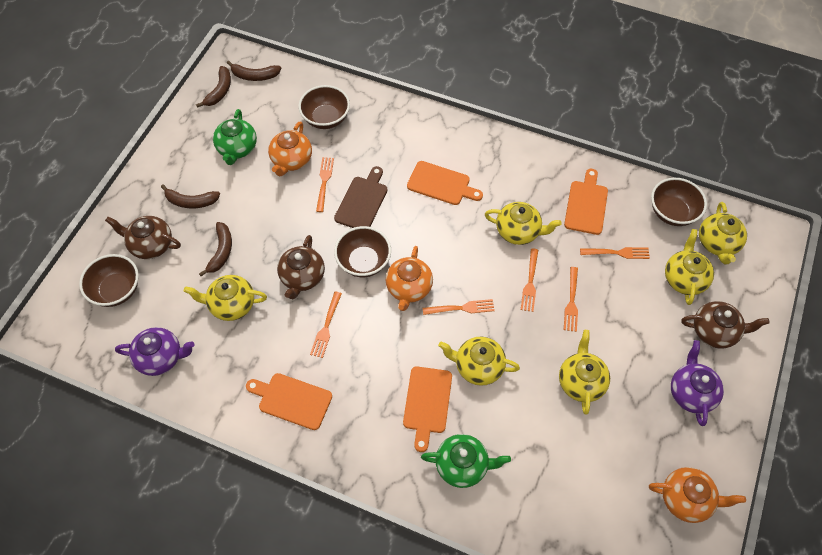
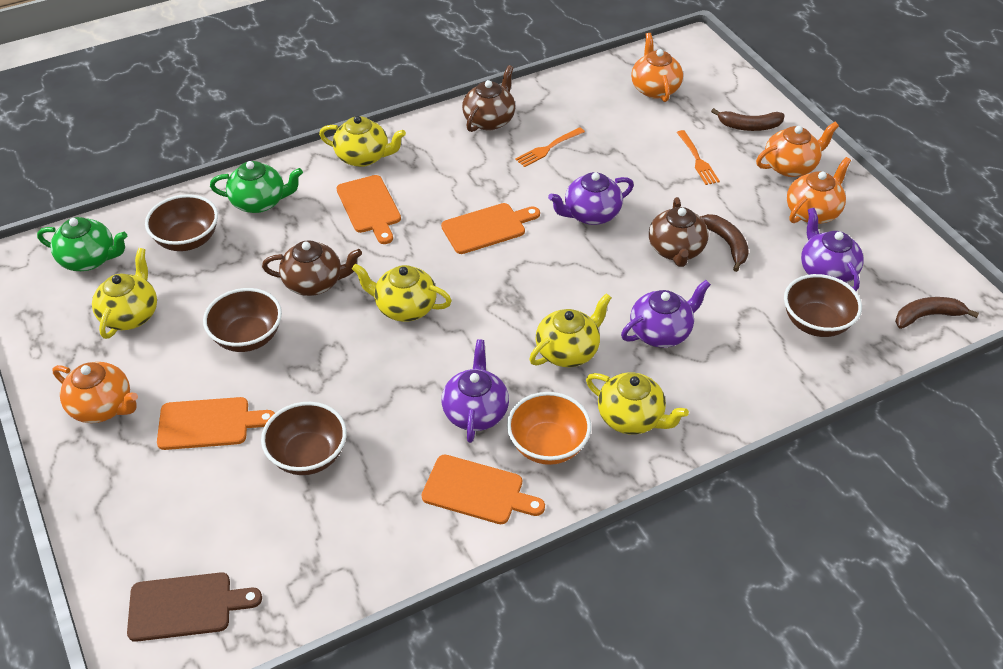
brown banana: [161,185,220,208] [196,66,231,108] [199,222,232,276] [227,61,281,81] = 4 -> [700,214,749,272] [711,108,785,131] [895,297,979,329] = 3
orange bowl: none = 0 -> [507,392,591,465] = 1
orange fork: [310,292,342,358] [316,157,334,212] [423,299,495,315] [521,249,538,312] [564,267,578,332] [580,247,650,259] = 6 -> [515,127,585,167] [677,130,720,185] = 2
orange teapot: [268,121,312,176] [386,246,433,311] [649,467,746,523] = 3 -> [52,362,138,423] [631,33,683,102] [756,122,839,177] [787,157,851,224] = 4
purple teapot: [115,327,195,376] [671,340,724,426] = 2 -> [442,339,509,443] [548,172,634,225] [621,280,711,348] [801,208,864,291] = 4
yellow teapot: [184,275,267,321] [438,337,520,386] [485,202,562,245] [559,330,610,415] [665,229,714,305] [699,202,747,265] = 6 -> [92,248,157,339] [319,116,406,167] [352,264,452,322] [529,293,612,367] [586,372,689,435] = 5

